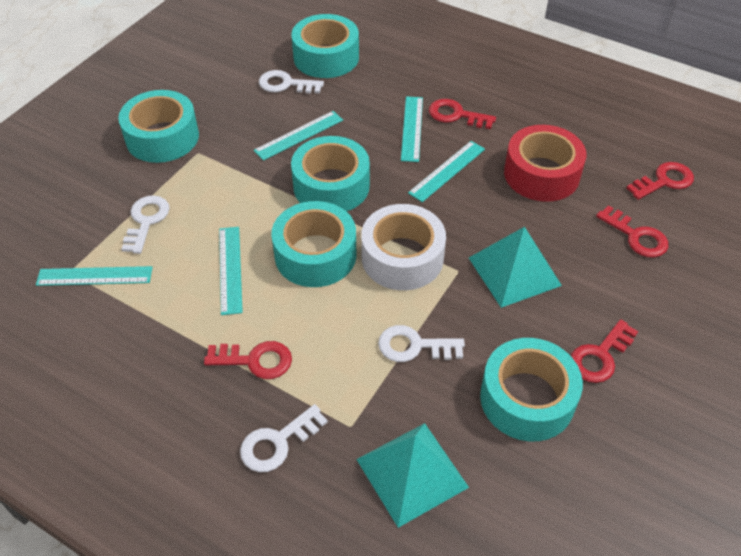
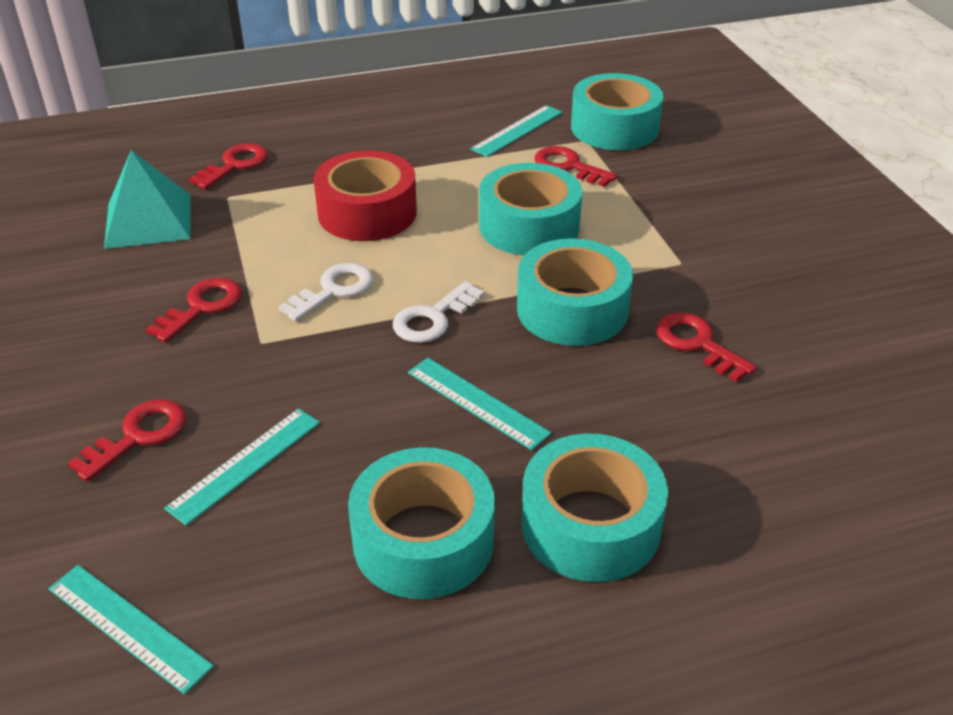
turquoise pyramid: [356,423,469,528] [469,227,562,308] = 2 -> [104,150,191,249] = 1
turquoise ruler: [36,266,153,286] [219,227,243,315] [254,111,343,161] [401,96,423,162] [408,141,485,202] = 5 -> [49,565,214,695] [164,408,320,526] [408,358,552,450] [470,105,563,157] = 4
white key: [122,195,170,254] [240,404,328,472] [259,70,324,94] [378,325,465,362] = 4 -> [279,263,373,322] [393,281,484,343] = 2
white tape: [361,204,446,290] = 1 -> none = 0

